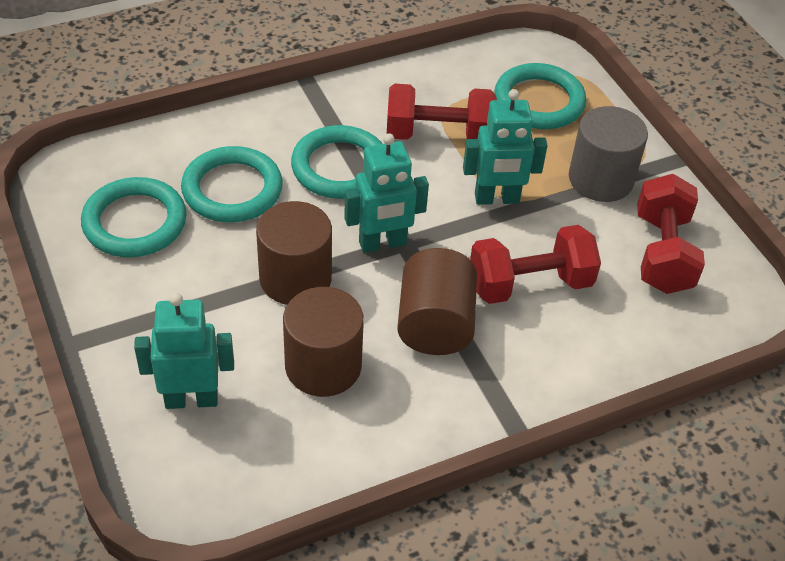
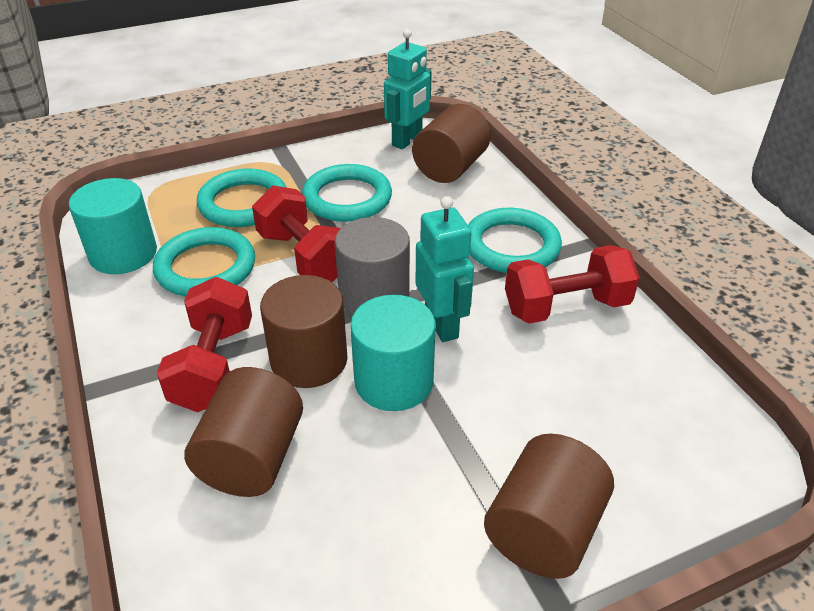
brown cylinder: [256,201,332,305] [283,287,364,397] [397,248,477,355] = 3 -> [184,367,303,497] [260,275,348,388] [412,104,491,183] [484,434,614,579] = 4
turquoise cylinder: none = 0 -> [69,178,157,274] [350,295,436,411] = 2
turquoise robot: [134,293,234,409] [344,133,429,253] [463,89,548,205] = 3 -> [384,29,432,149] [416,196,474,342] = 2

